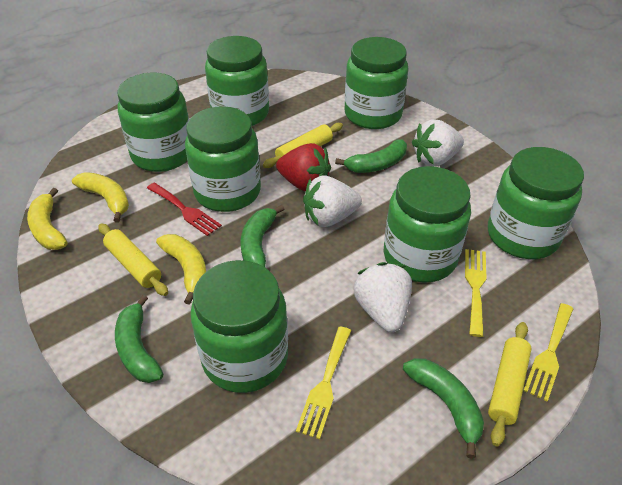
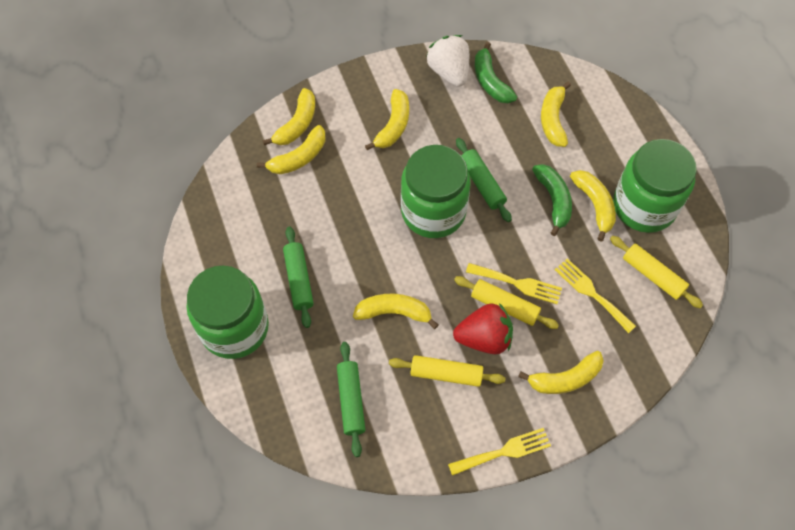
green banana: [115,295,163,383] [240,205,284,267] [335,140,407,173] [403,358,484,459] = 4 -> [475,42,517,103] [532,164,572,236] = 2
green jar: [117,73,189,172] [185,106,261,212] [190,260,288,393] [205,36,269,126] [345,37,408,129] [384,166,471,283] [488,147,584,259] = 7 -> [187,266,269,359] [401,145,470,238] [613,139,697,233] = 3
green rolling pin: none = 0 -> [283,227,314,328] [337,342,365,457] [456,138,512,222] = 3
red fork: [147,183,222,236] = 1 -> none = 0
white strawberry: [303,175,362,227] [353,262,412,332] [412,119,464,166] = 3 -> [426,35,469,87] = 1
yellow banana: [27,188,67,250] [72,172,129,223] [156,234,206,305] = 3 -> [257,125,325,174] [263,88,315,145] [353,294,438,329] [365,89,409,150] [518,351,604,394] [541,82,571,147] [570,170,616,242] = 7

